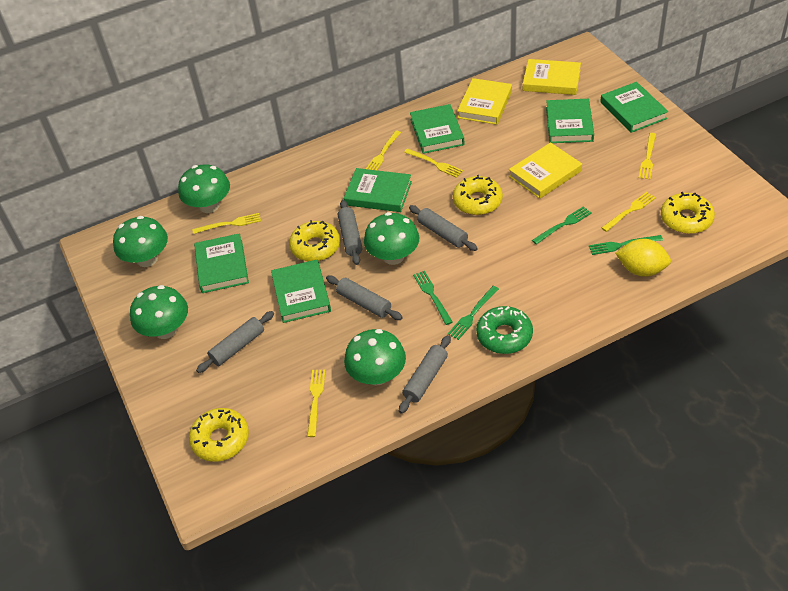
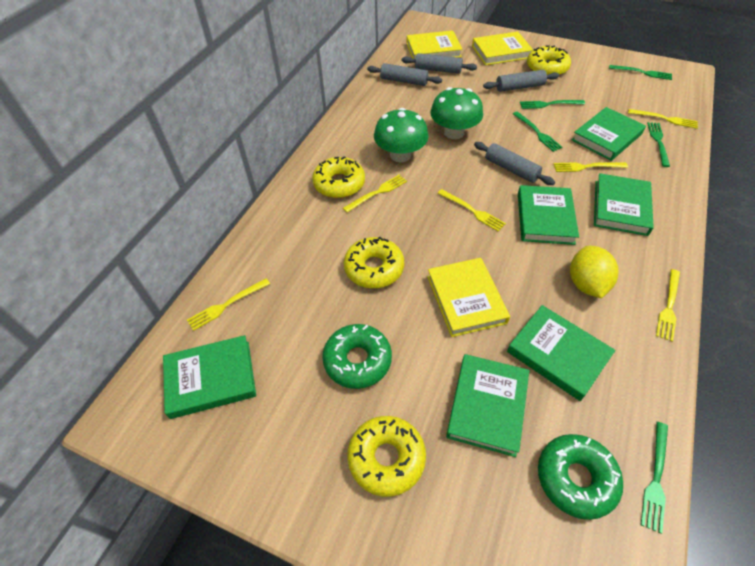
green donut: [476,306,533,354] = 1 -> [322,324,392,389] [538,434,623,520] = 2
green fork: [413,271,453,325] [448,286,499,340] [532,206,592,244] [589,235,663,255] = 4 -> [513,111,563,152] [520,100,585,109] [609,65,672,80] [641,422,668,534] [647,122,670,167] = 5
green mushroom: [113,216,168,267] [130,285,188,339] [178,164,230,213] [344,329,406,385] [364,212,419,265] = 5 -> [374,108,429,162] [430,87,483,139] = 2
grey rolling pin: [196,311,274,373] [326,276,403,320] [338,200,363,265] [399,335,451,414] [409,205,478,251] = 5 -> [367,63,442,86] [402,53,477,74] [474,142,555,185] [483,70,559,92] = 4

